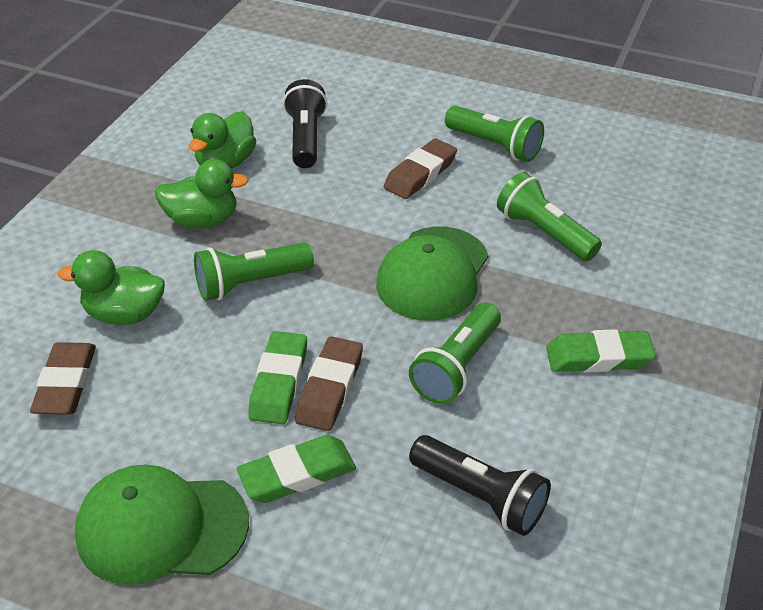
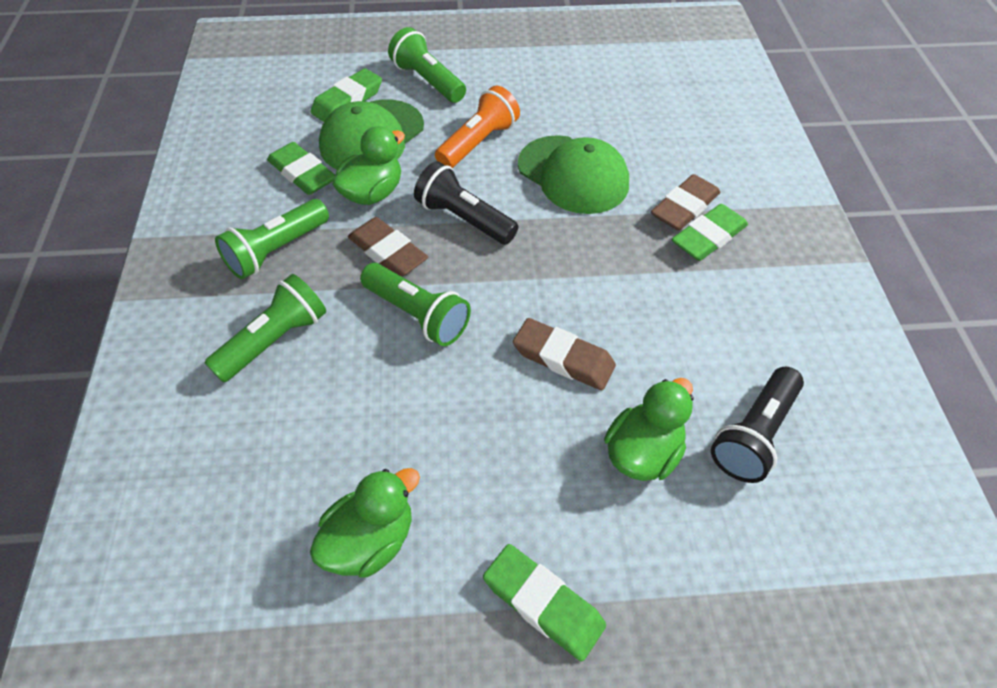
green eraser: [237,435,356,503] [248,331,307,424] [546,329,656,372] = 3 -> [267,142,336,195] [311,68,382,122] [483,544,606,661] [672,204,748,261] = 4
orange flashlight: none = 0 -> [435,86,520,168] = 1

